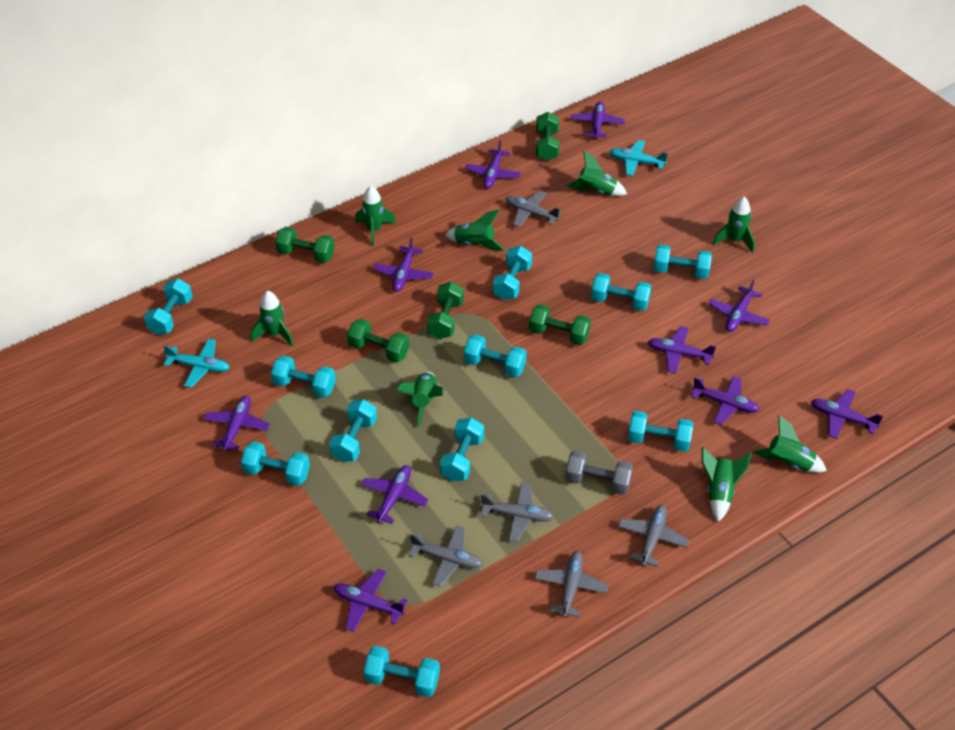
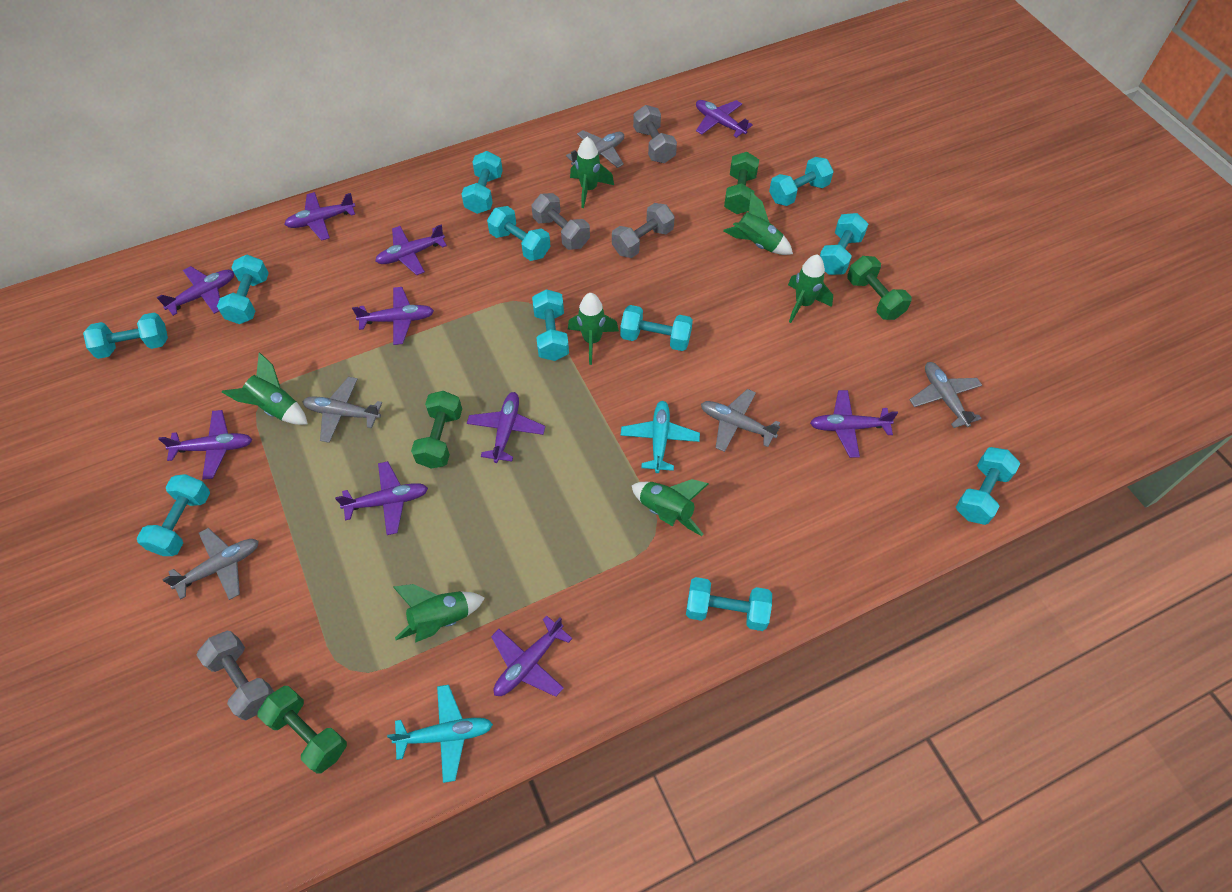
green dumbbell: [275,227,335,263] [347,319,409,363] [427,282,464,339] [529,304,591,345] [536,112,559,161] = 5 -> [257,686,347,773] [411,391,462,469] [724,152,759,214] [847,256,912,320] = 4
green rocket: [251,291,294,347] [355,186,395,246] [396,372,444,427] [445,210,505,251] [567,151,627,196] [702,447,751,522] [713,197,755,253] [753,415,827,473] = 8 -> [222,352,308,425] [393,584,485,643] [568,293,619,365] [570,137,614,208] [631,479,709,536] [723,192,793,255] [788,254,833,323] = 7
grey dumbbell: [565,450,633,495] = 1 -> [197,631,274,720] [531,193,590,250] [612,203,675,258] [633,105,677,163] = 4

